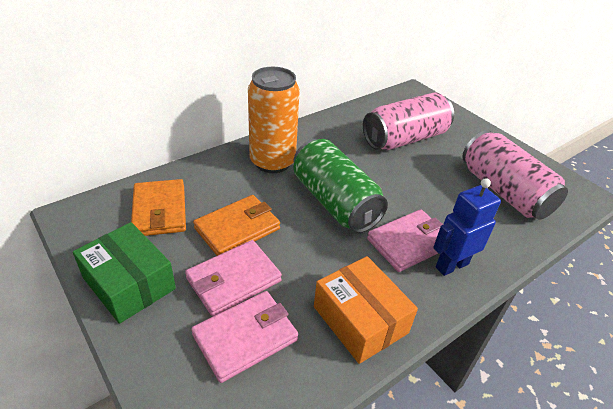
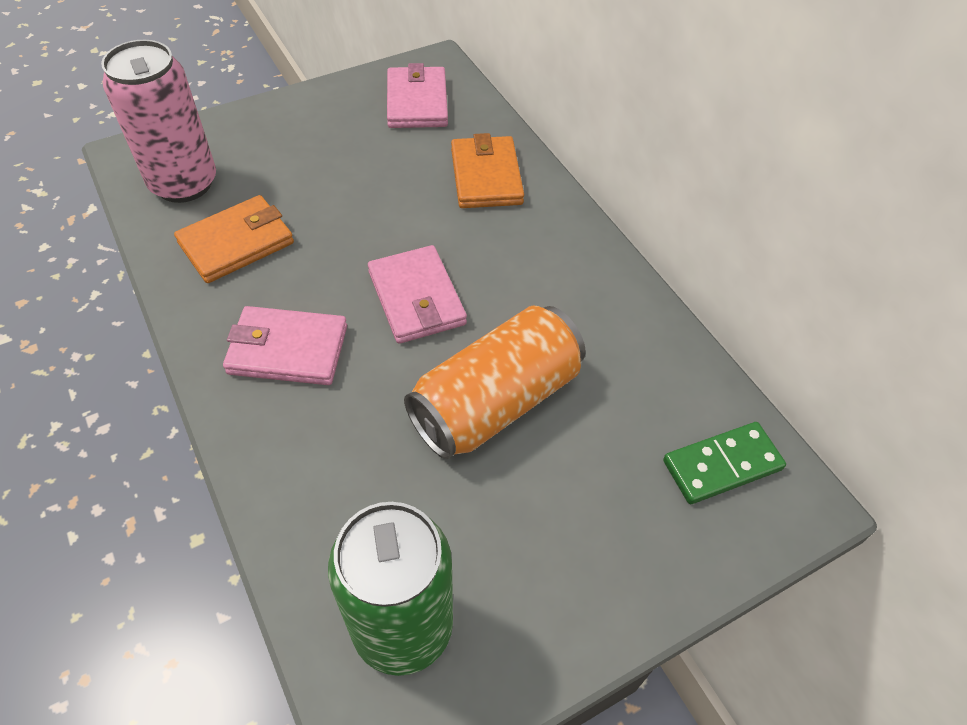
blue robot: [433,178,501,276] = 1 -> none = 0
green box: [73,222,176,324] = 1 -> none = 0
green domino: none = 0 -> [663,422,786,504] = 1
orange box: [314,256,418,364] = 1 -> none = 0
pink can: [363,92,454,150] [462,130,568,220] = 2 -> [101,40,216,203] = 1

